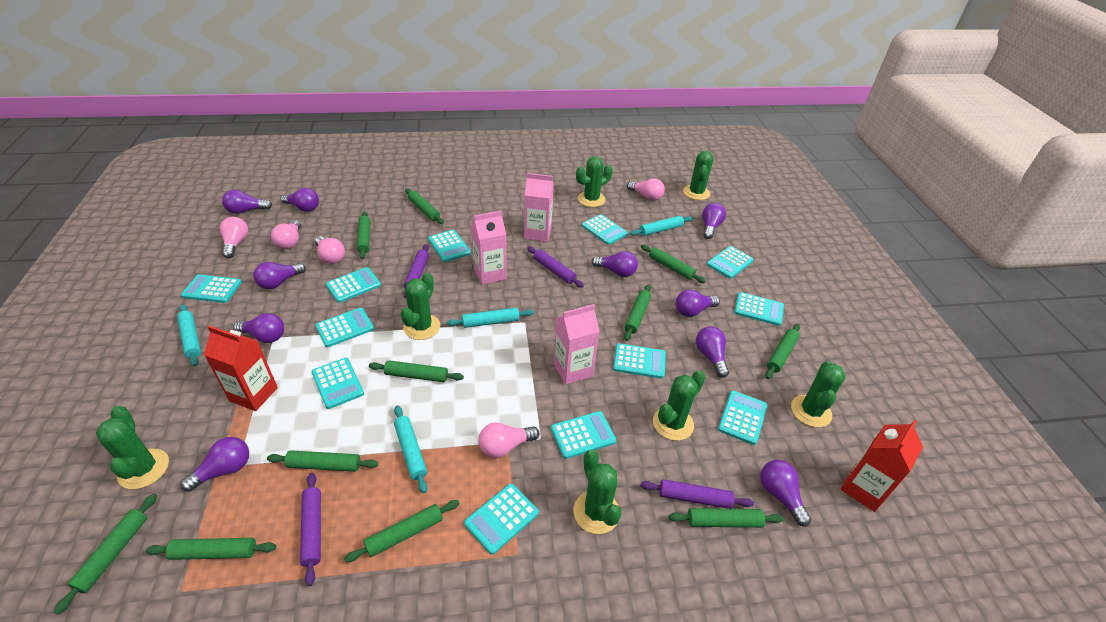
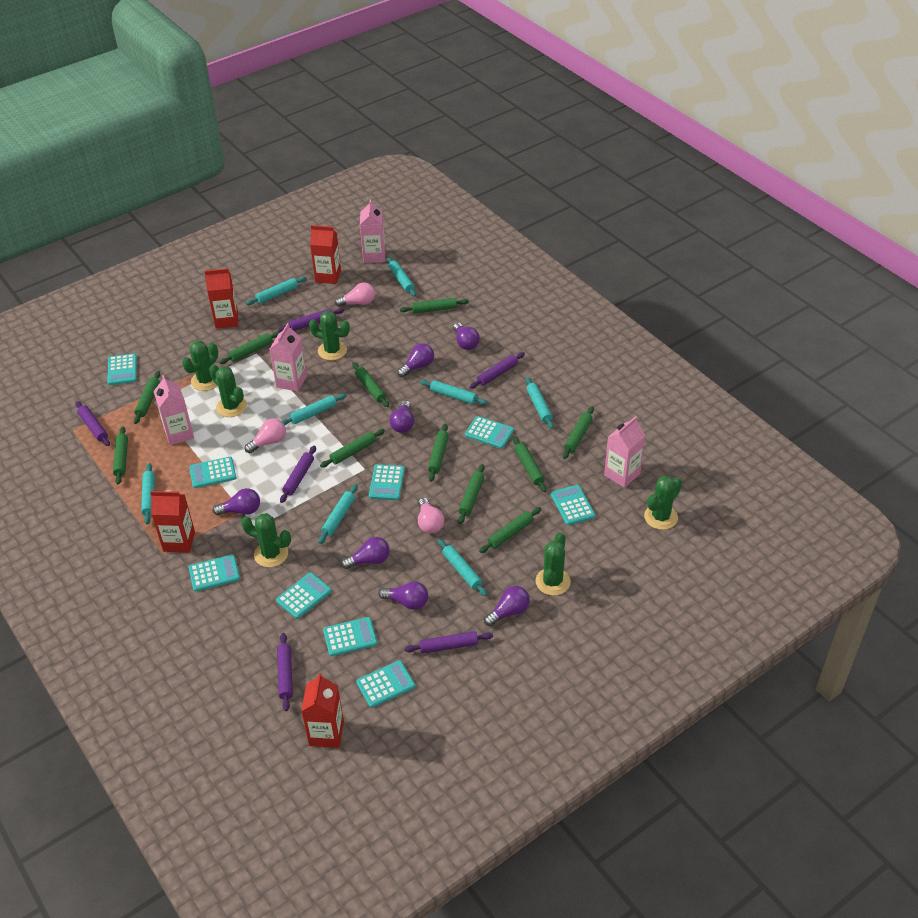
green cactus: [96,406,169,489] [401,273,440,340] [574,450,621,534] [576,156,612,207] [653,371,705,441] [683,151,714,200] [791,361,846,427] = 7 -> [182,341,218,391] [209,364,247,417] [241,513,291,567] [309,311,350,360] [535,532,571,595] [644,476,682,530] = 6
pink carton: [471,211,507,285] [524,173,554,242] [553,304,600,385] = 3 -> [154,375,194,445] [269,323,307,392] [360,199,385,263] [604,416,646,488] = 4
pink light bulb: [220,217,248,258] [271,220,301,249] [315,237,345,264] [479,422,539,458] [627,178,665,201] = 5 -> [245,418,286,453] [335,282,375,307] [418,498,444,534] = 3
purple light bulb: [180,437,249,492] [222,190,272,214] [234,313,284,343] [254,262,306,289] [281,188,319,212] [592,251,638,277] [676,289,720,317] [696,326,729,378] [702,203,726,239] [760,460,811,527] = 10 -> [213,488,260,515] [341,537,390,569] [379,581,428,610] [389,400,414,433] [397,343,434,377] [454,322,480,350] [484,586,530,626] = 7
purple rolling pin: [300,473,321,586] [403,244,429,298] [527,246,584,288] [641,479,754,509] = 4 -> [75,401,110,446] [277,633,293,711] [278,308,344,331] [280,446,316,503] [404,631,493,654] [470,352,525,389] = 6
red carton: [204,326,278,411] [840,420,923,512] = 2 -> [150,491,195,553] [204,268,238,329] [301,673,344,748] [310,225,341,284] = 4
turquoise calculator: [181,274,242,303] [311,358,364,409] [315,308,374,347] [326,267,381,303] [428,230,471,262] [464,484,539,555] [551,411,616,459] [582,214,628,245] [613,343,666,379] [707,246,754,279] [718,390,767,445] [734,292,784,326] = 12 -> [107,354,137,385] [189,457,237,488] [189,554,240,592] [276,572,332,619] [323,617,377,656] [356,660,415,708] [369,464,405,500] [465,416,514,449] [551,485,595,525] = 9
turquoise rolling pin: [177,304,201,366] [394,406,428,493] [447,308,534,328] [630,216,693,236] = 4 -> [141,463,155,524] [246,277,307,305] [282,394,347,425] [318,484,358,544] [387,257,416,297] [420,380,488,405] [438,539,487,596] [526,377,554,429] = 8

